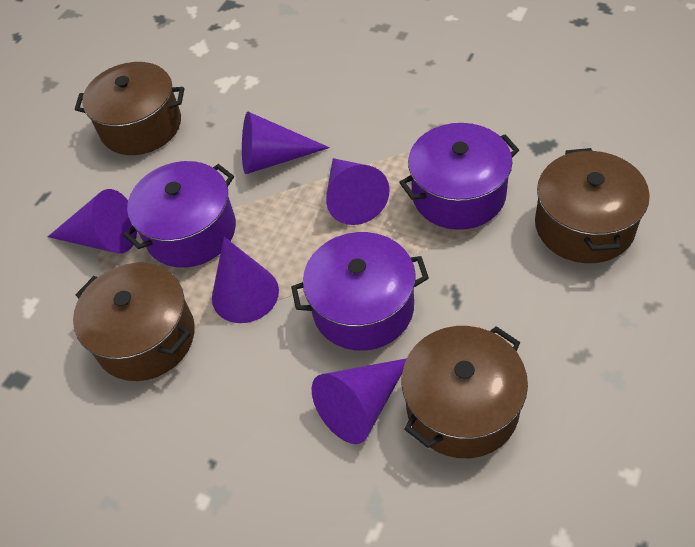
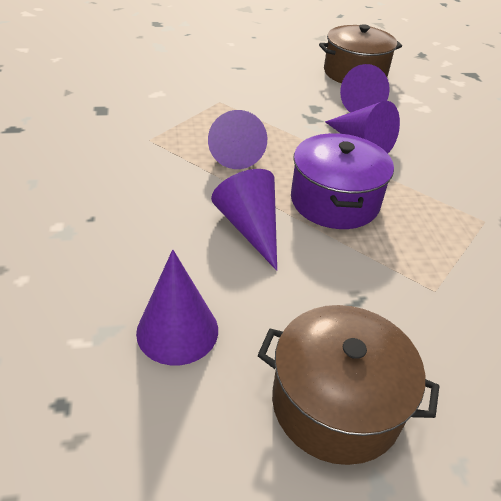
brown pot: [73,263,195,381] [75,62,184,155] [401,326,528,458] [535,148,650,263] = 4 -> [257,305,439,465] [319,24,402,83] = 2
purple pot: [124,161,236,268] [291,232,429,351] [399,123,519,230] = 3 -> [291,133,394,229] = 1

